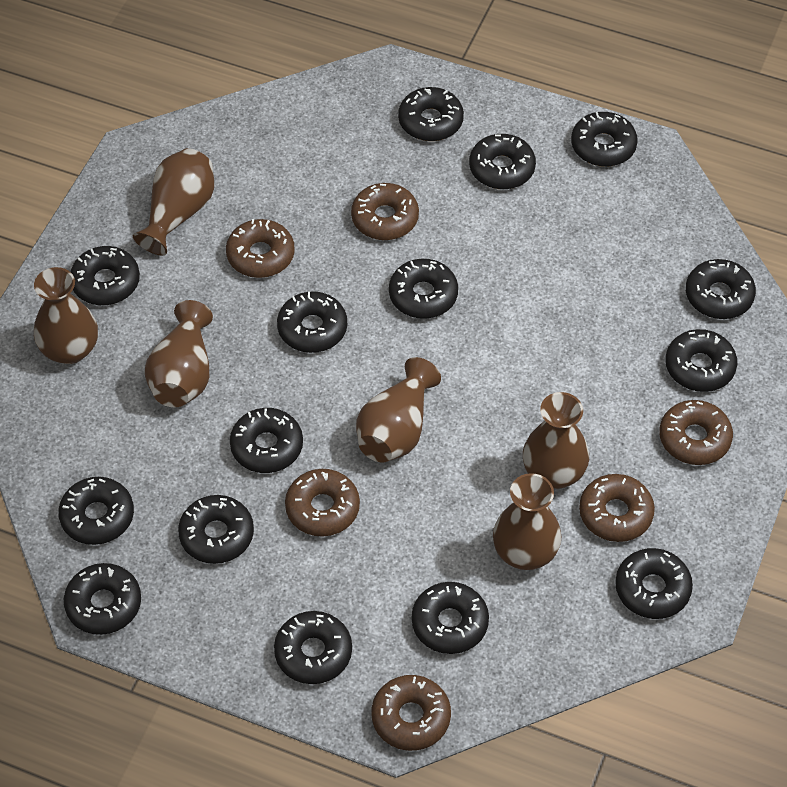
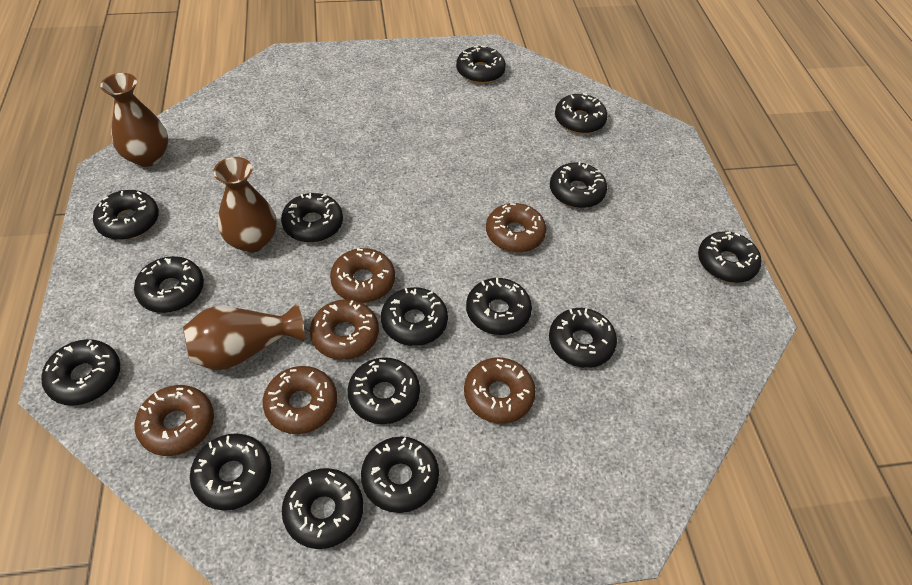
brown vase: [34,267,98,364] [133,148,214,255] [145,300,213,407] [356,357,441,463] [493,473,561,570] [523,392,589,489] = 6 -> [100,73,168,167] [183,304,305,370] [213,157,276,253] = 3

